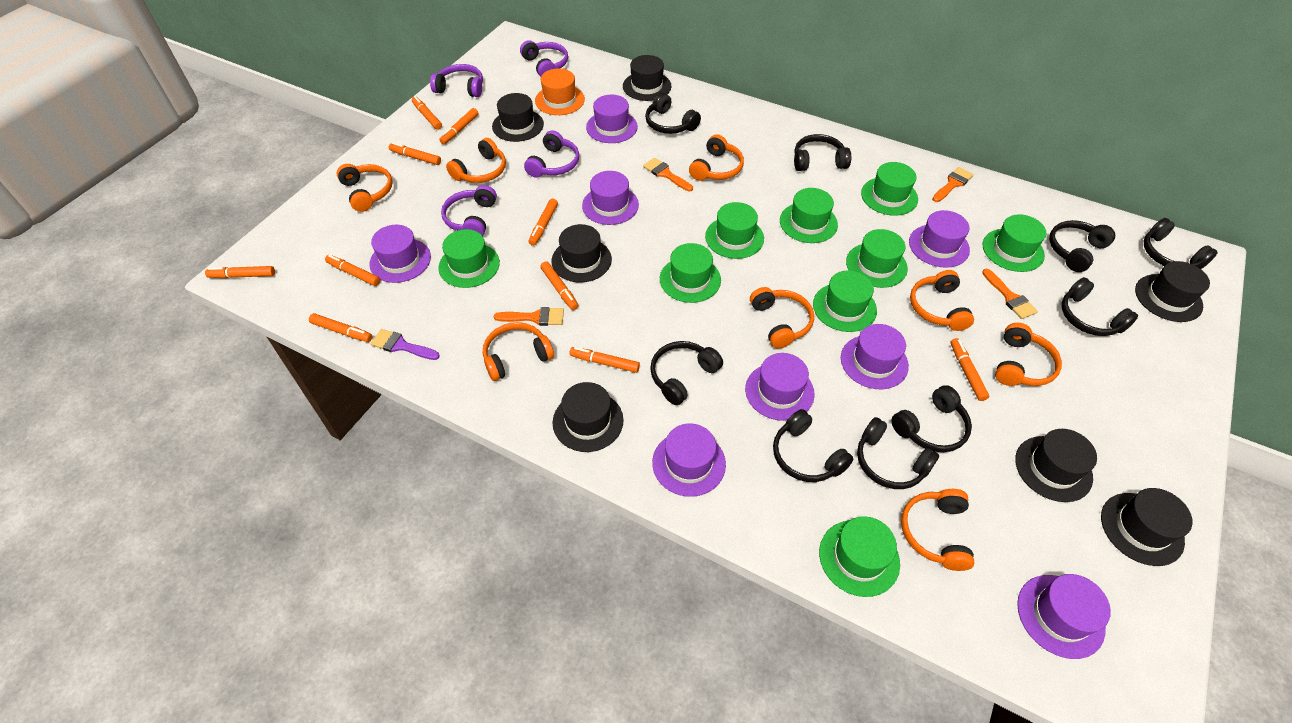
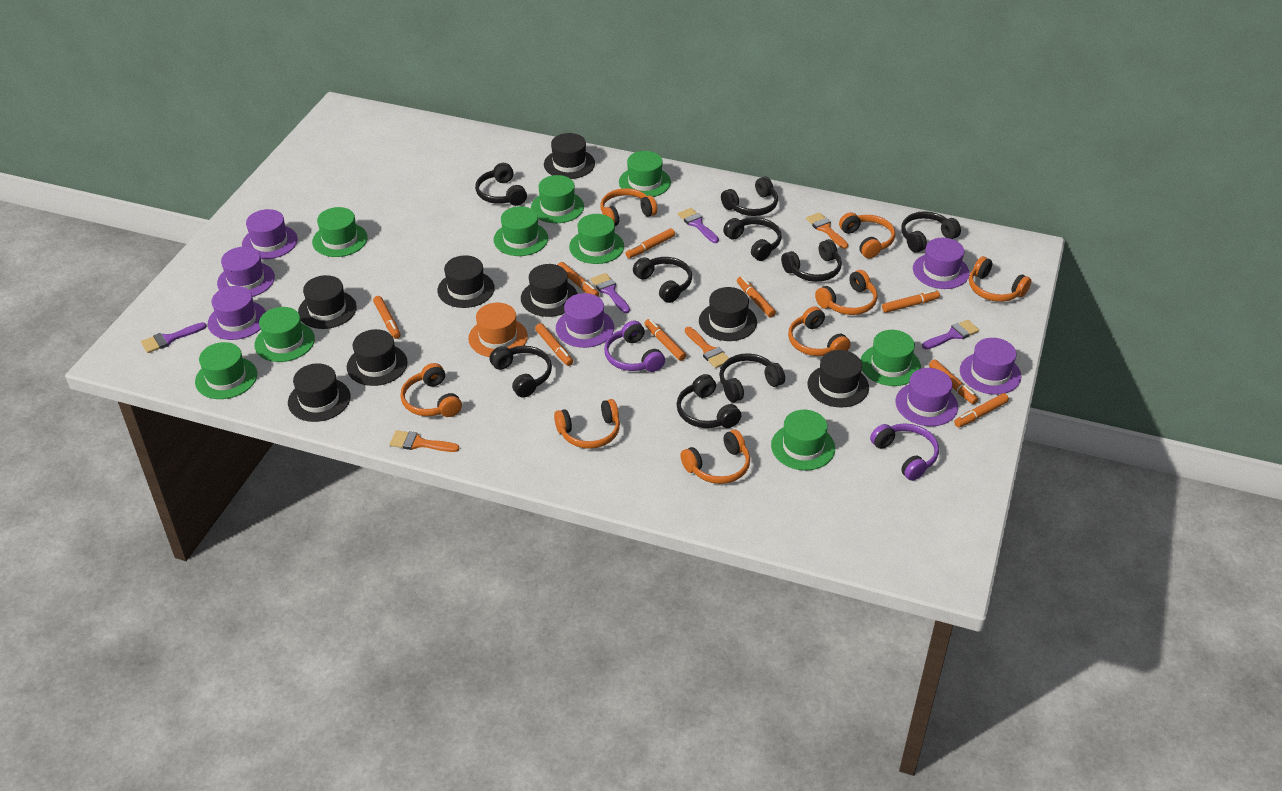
black hat: [492,93,544,142] [551,224,612,282] [553,382,623,452] [623,55,672,101] [1015,429,1097,502] [1101,488,1193,566] [1135,261,1210,322] = 7 -> [288,363,351,422] [298,275,357,329] [347,329,408,386] [437,255,495,308] [521,264,578,317] [544,133,595,179] [699,287,757,341] [808,350,869,407] = 8
orange brush: [494,307,564,326] [643,158,693,191] [932,167,974,202] [982,269,1038,319] = 4 -> [390,430,460,452] [685,327,729,368] [806,212,848,249] = 3
orange marker: [205,266,275,278] [309,313,372,342] [325,255,380,286] [389,142,441,165] [412,96,442,130] [439,108,478,144] [528,199,558,246] [540,261,578,310] [570,347,640,373] [950,338,989,401] = 10 -> [373,296,401,339] [535,323,573,366] [558,262,599,296] [626,228,675,258] [645,319,686,361] [737,276,776,318] [882,290,940,313] [929,359,978,404] [954,393,1009,427] = 9
purple brush: [371,329,440,360] = 1 -> [141,322,207,353] [591,273,630,313] [678,208,719,243] [922,320,979,349] = 4
purple hat: [369,225,431,283] [582,171,639,225] [586,95,638,143] [652,424,726,497] [745,353,815,421] [841,324,909,389] [909,210,970,268] [1017,574,1111,659] = 8 -> [208,286,266,340] [217,247,275,297] [242,209,298,259] [556,293,614,348] [896,368,958,426] [913,238,970,289] [960,338,1021,395] = 7
purple headphones: [430,64,483,97] [441,185,497,236] [520,40,568,77] [524,130,579,178] = 4 -> [604,320,665,372] [870,423,939,481] = 2

